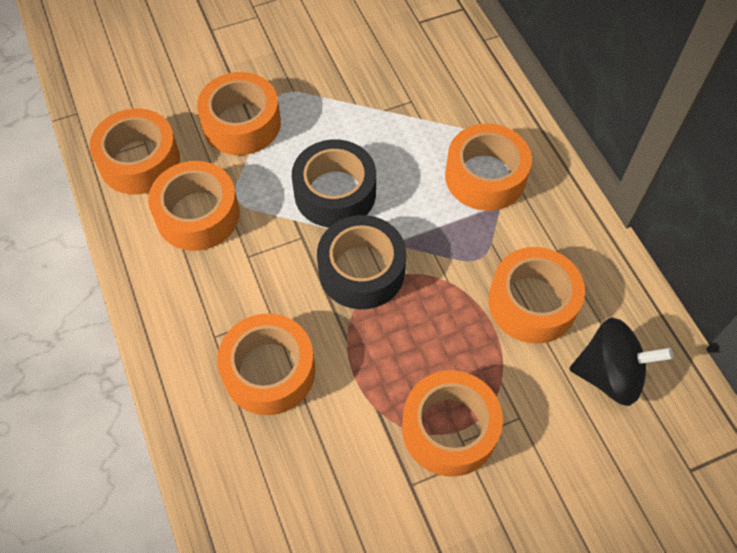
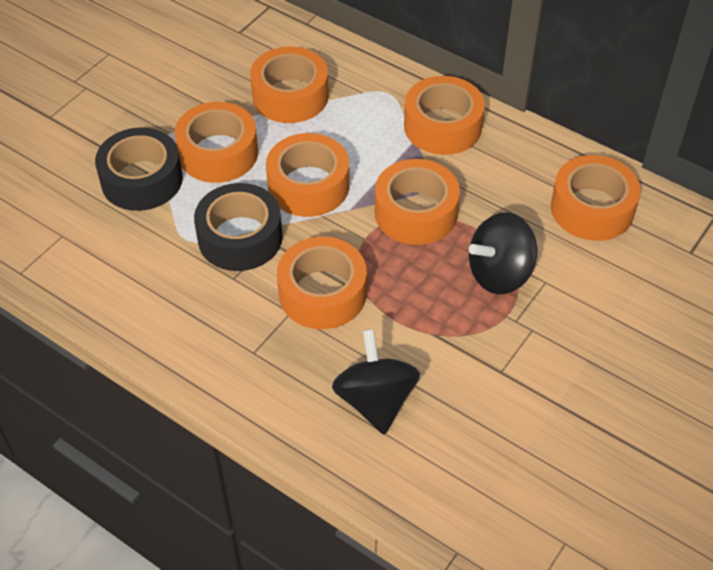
black spinning top: [569,318,673,406] = 1 -> [332,329,420,435] [469,212,537,294] = 2

